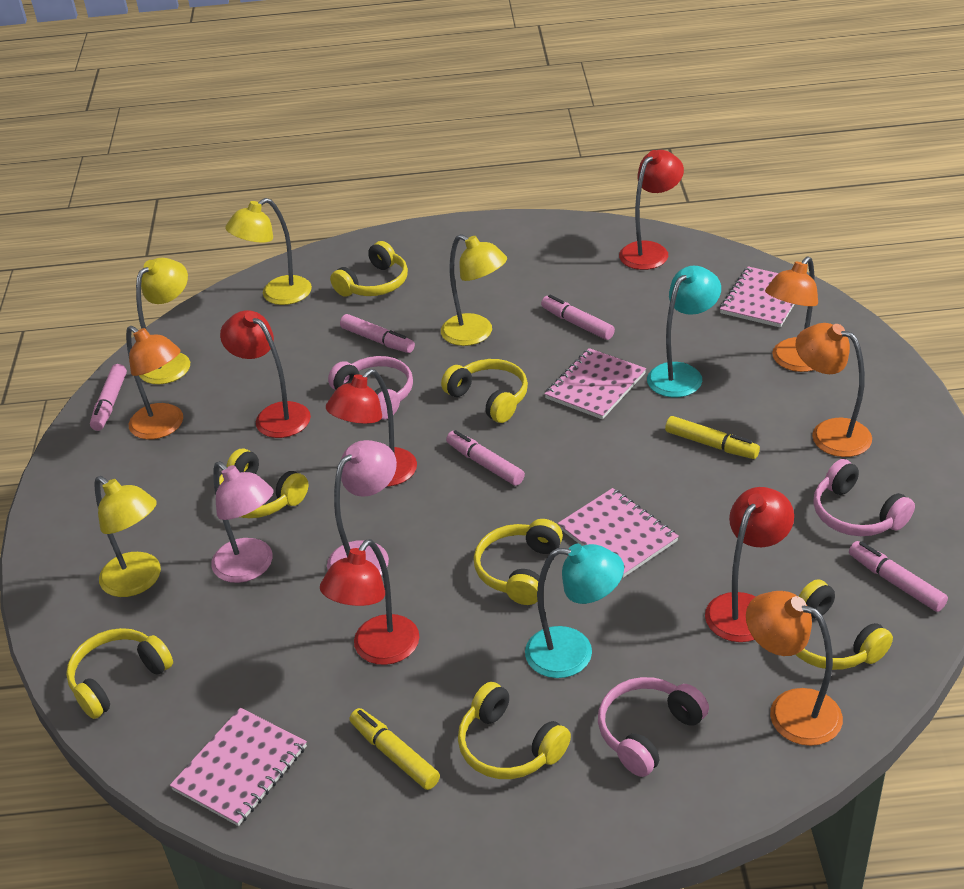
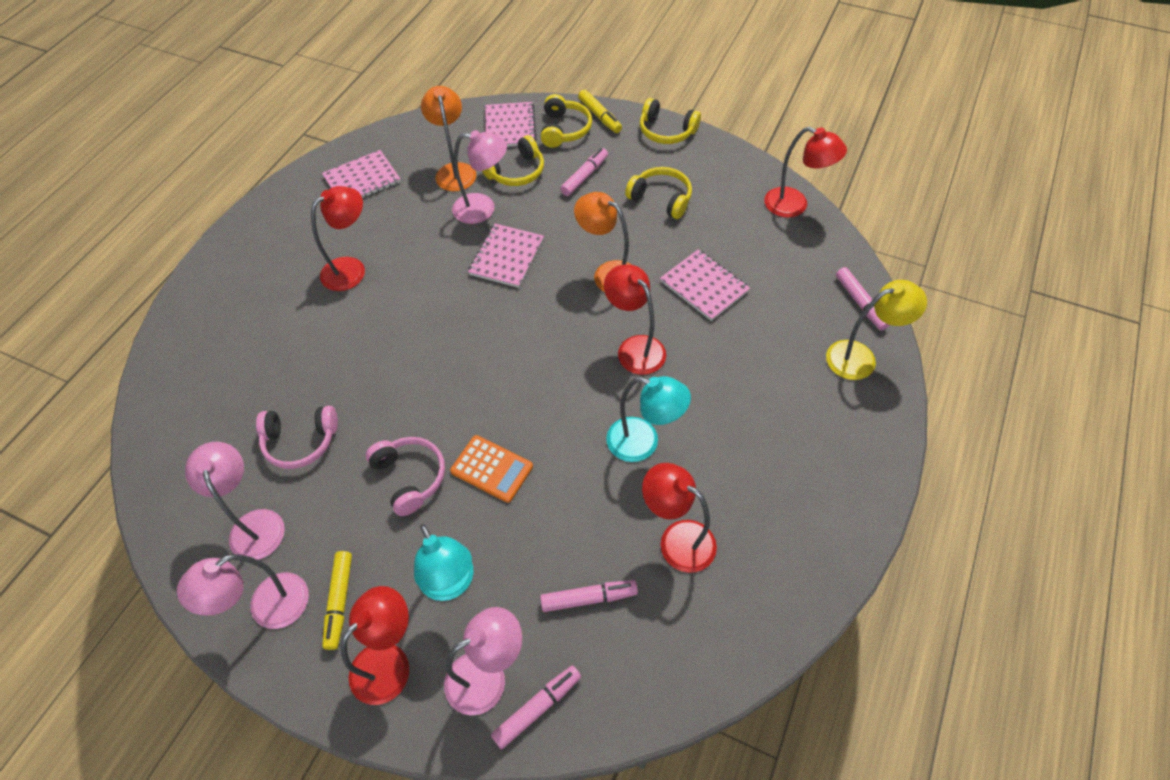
orange calculator: none = 0 -> [450,435,533,503] = 1
orange lamp: [126,326,183,440] [746,591,843,746] [765,256,818,372] [796,323,872,457] = 4 -> [421,86,476,191] [574,192,632,292] = 2
pink headphones: [328,356,413,420] [598,677,709,777] [813,459,915,536] = 3 -> [256,406,338,469] [366,437,445,516] = 2
pink lamp: [211,461,274,583] [327,440,397,575] = 2 -> [177,554,309,629] [185,442,285,560] [444,607,522,715] [452,130,507,224] = 4
pink marker: [90,364,127,431] [340,314,415,353] [446,430,525,486] [541,295,615,340] [849,541,948,612] = 5 -> [491,666,581,749] [540,580,638,612] [560,148,608,196] [836,267,889,331] = 4
yellow headphones: [66,628,173,719] [219,449,308,518] [330,241,408,297] [441,359,528,423] [458,682,571,779] [474,519,563,605] [795,579,893,670] = 7 -> [482,135,544,186] [541,94,592,148] [625,167,692,219] [640,98,701,144] = 4
yellow lamp: [94,476,161,597] [136,258,190,384] [225,198,312,305] [441,234,507,346] = 4 -> [826,280,927,380] = 1

